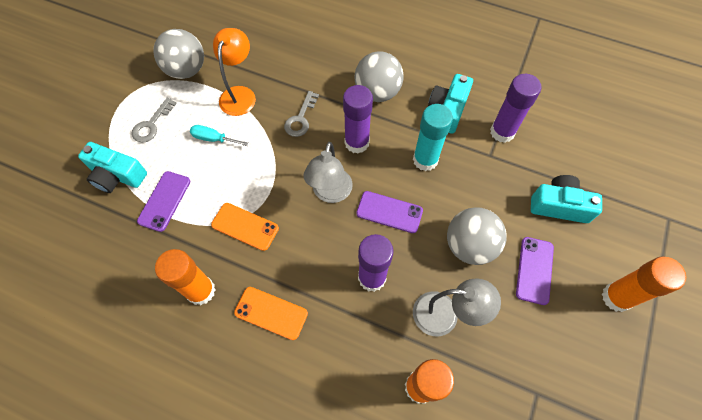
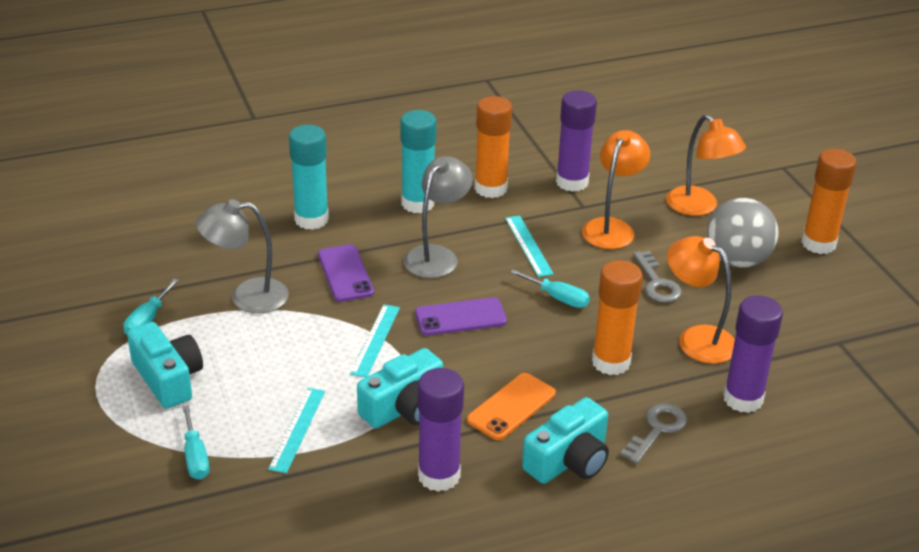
grey ball: [153,29,204,79] [354,51,404,102] [447,207,507,265] = 3 -> [707,198,779,268] = 1
orange lamp: [213,28,256,116] = 1 -> [582,130,650,249] [666,114,746,216] [667,236,735,364] = 3
orange phone: [211,203,279,251] [234,287,308,340] = 2 -> [467,373,556,440] = 1
purple phone: [137,171,190,232] [356,191,423,233] [516,237,554,305] = 3 -> [318,245,374,302] [415,297,507,335] = 2
turquoise glue stick: [413,104,453,171] = 1 -> [289,125,329,230] [400,110,437,213] = 2
turquoise ruler: none = 0 -> [268,388,325,473] [350,304,400,377] [505,215,554,277] = 3
turquoise screwdriver: [190,125,249,146] = 1 -> [124,279,179,334] [182,405,210,480] [510,269,590,308] = 3

